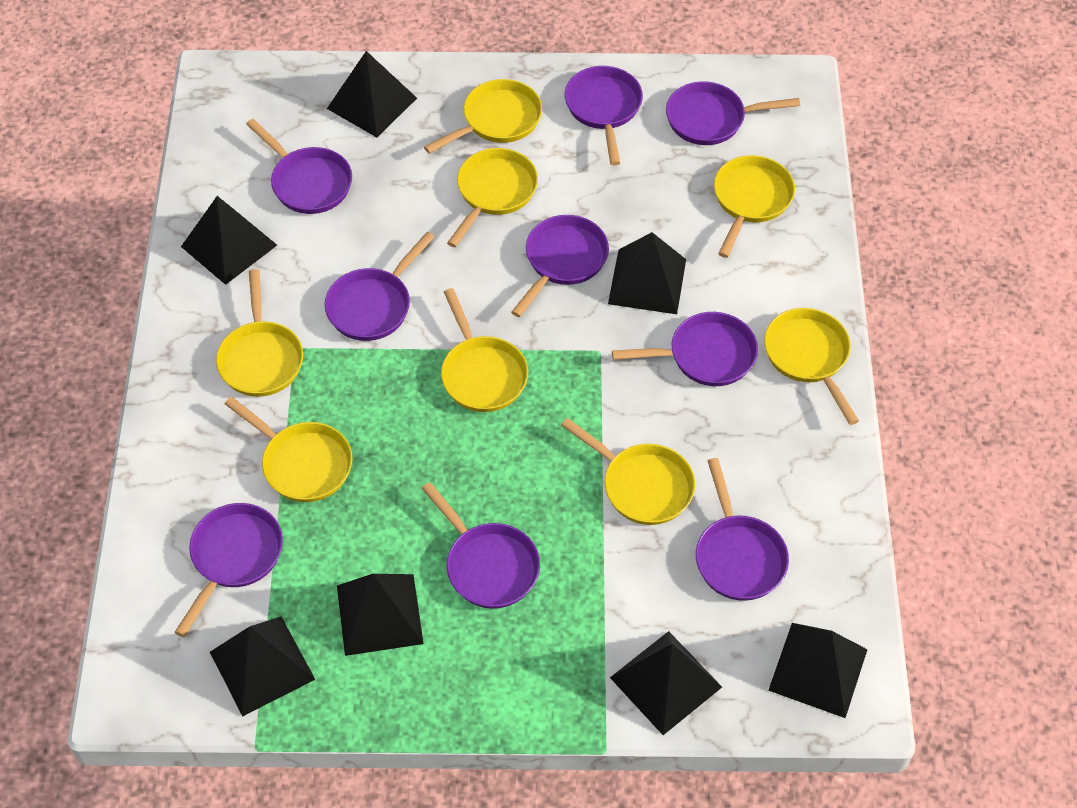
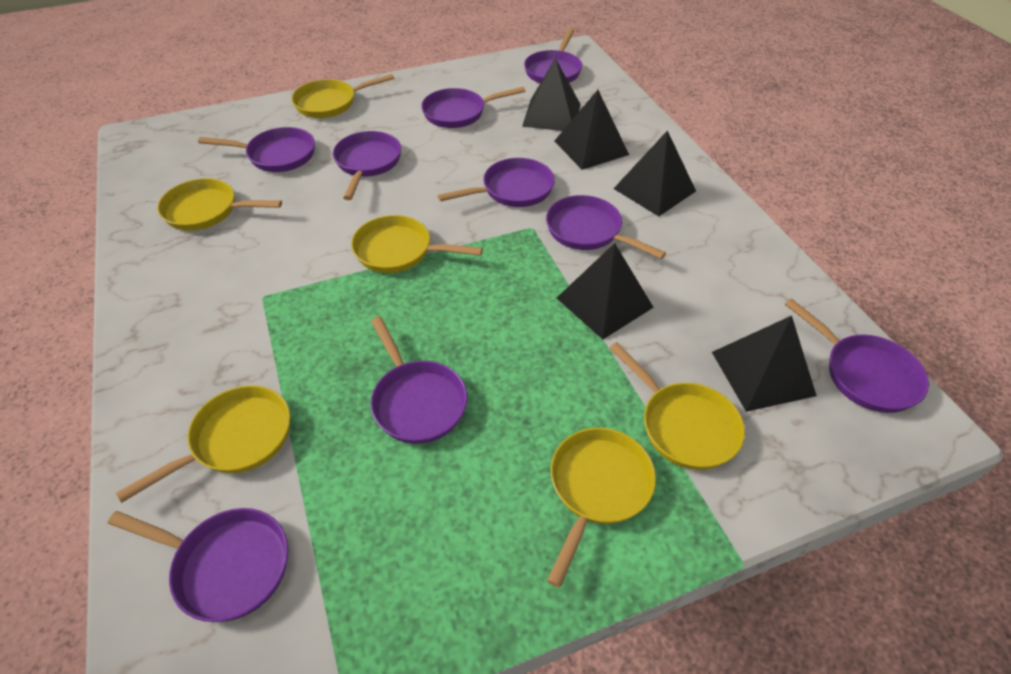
black pyramid: [181,196,277,285] [210,617,315,717] [327,51,417,137] [337,574,423,656] [608,232,686,314] [610,631,722,735] [768,623,868,718] = 7 -> [522,58,581,131] [554,90,629,170] [557,243,654,339] [613,130,696,216] [712,316,817,412] = 5
yellow pan: [216,269,303,397] [225,397,352,502] [424,79,542,154] [441,288,528,412] [447,148,538,247] [561,418,695,525] [714,155,795,258] [764,308,859,425] = 8 -> [116,385,291,503] [157,178,282,231] [291,74,394,118] [351,215,483,273] [547,428,656,588] [610,342,745,470] = 6

